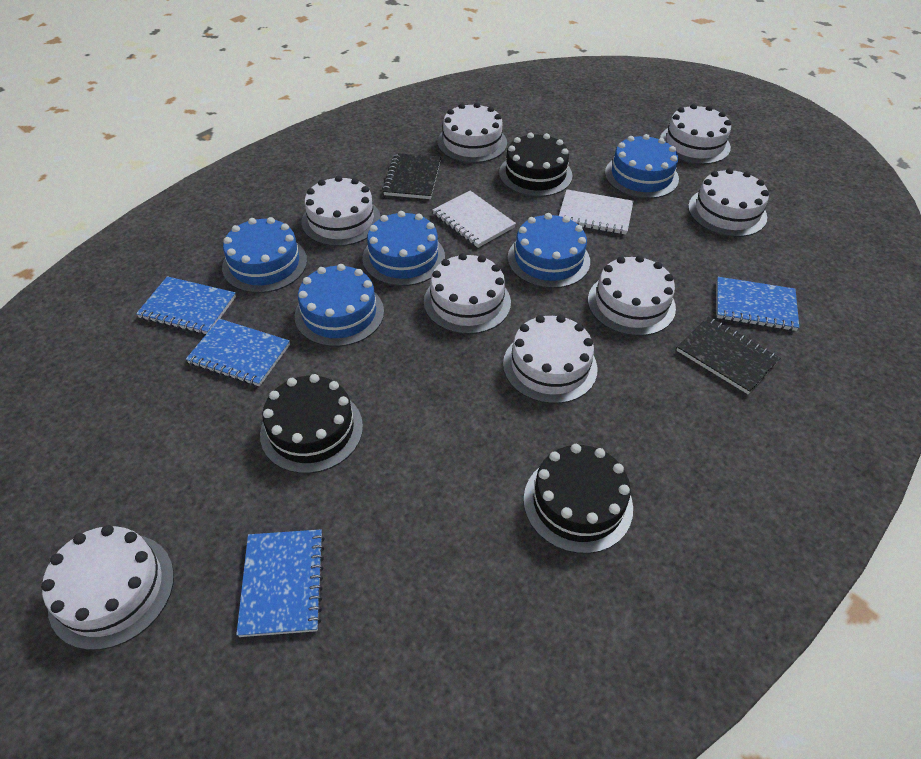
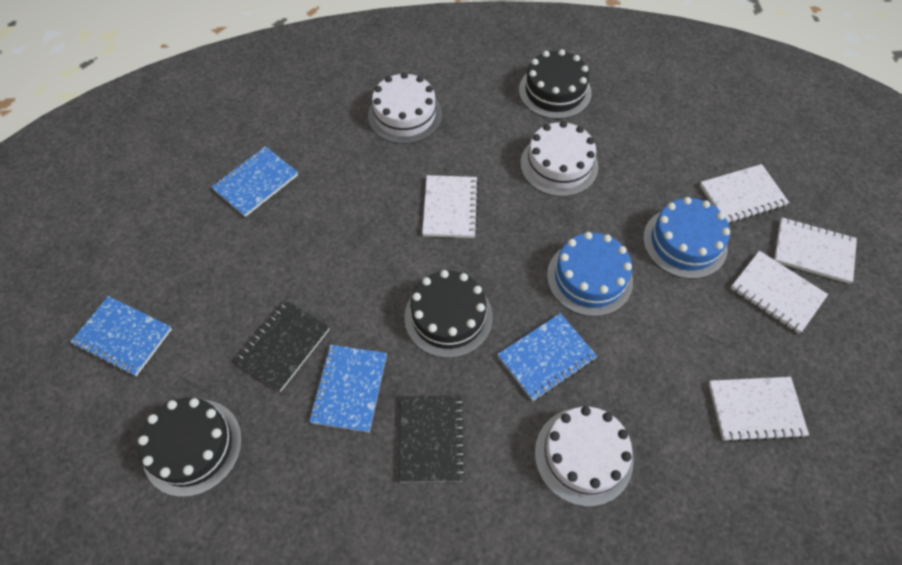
blue cake: [222,217,307,293] [295,264,384,347] [362,211,445,286] [508,213,590,288] [605,134,679,199] = 5 -> [547,232,633,317] [643,197,730,279] = 2
white cake: [41,525,174,650] [302,175,380,246] [424,253,511,334] [437,102,507,163] [503,315,598,404] [588,255,676,336] [660,104,731,164] [688,168,769,237] = 8 -> [368,72,442,144] [520,121,598,197] [535,406,634,507] = 3
white notebook: [433,191,516,248] [559,189,633,235] = 2 -> [422,175,479,238] [700,164,789,224] [708,377,809,442] [731,251,828,334] [774,217,857,284] = 5

